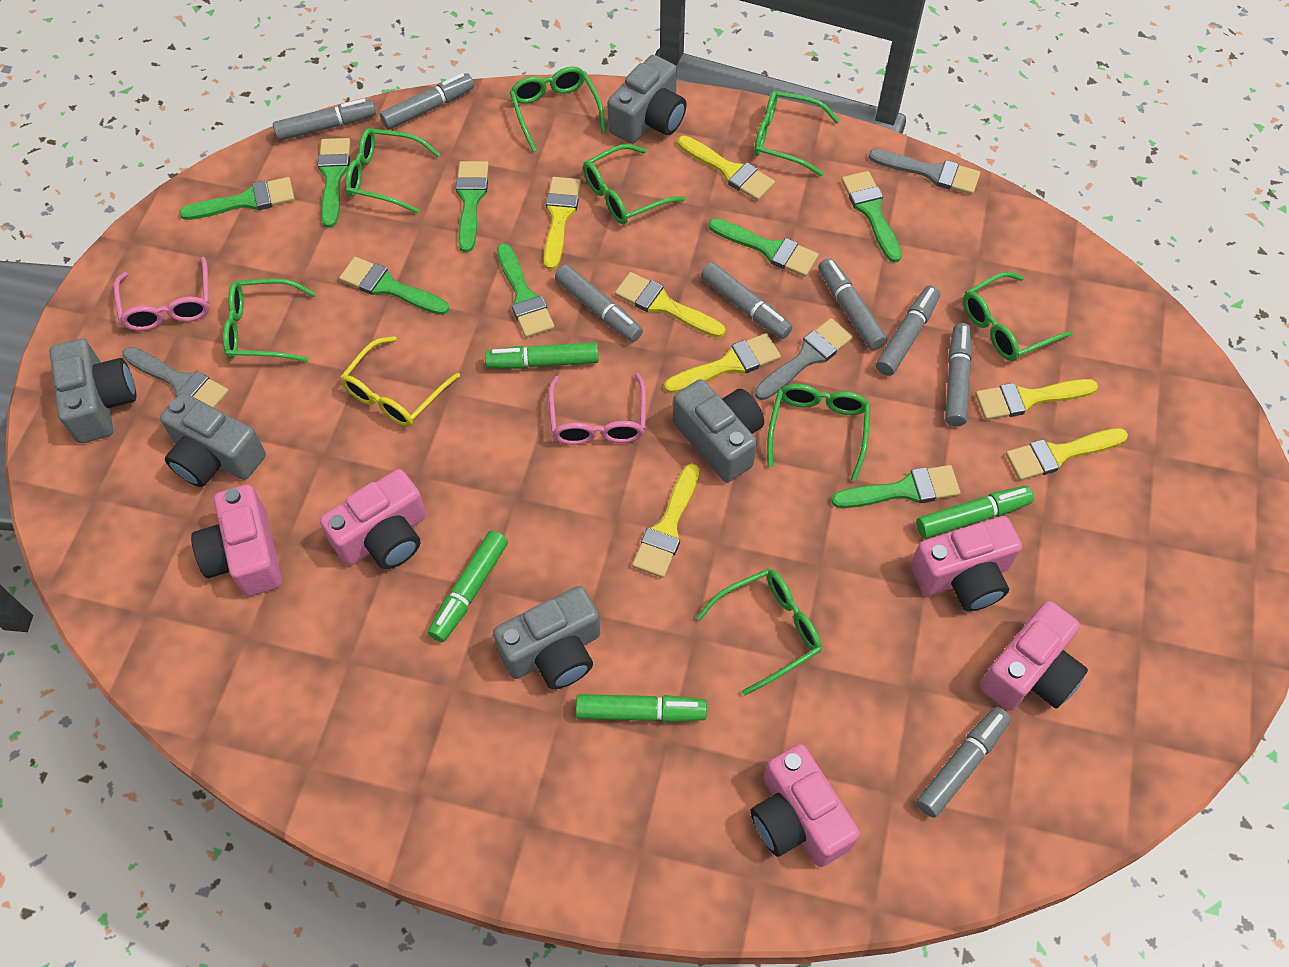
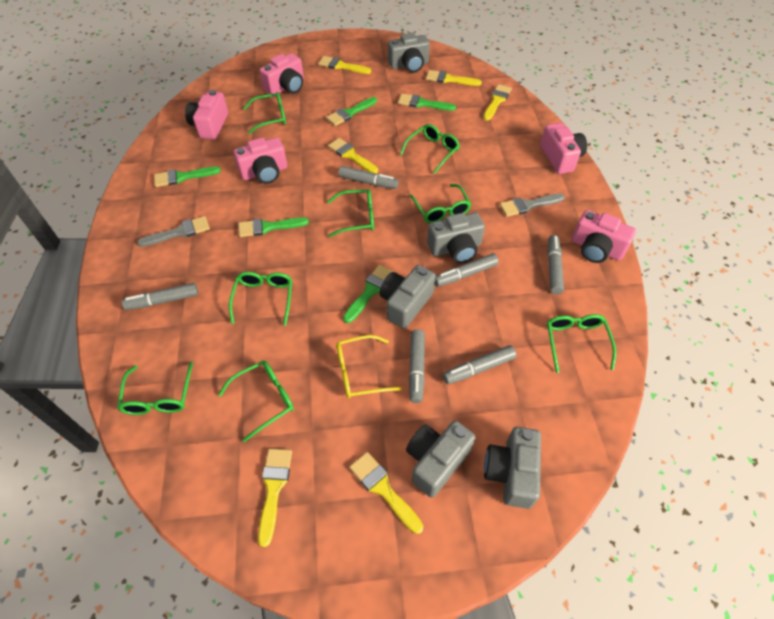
green brush: [179,177,295,220] [318,138,350,228] [339,257,449,315] [456,161,489,253] [497,243,555,338] [709,218,819,277] [831,465,961,508] [842,171,902,263] = 8 -> [154,166,221,187] [238,217,309,237] [326,97,377,126] [343,265,393,323] [398,94,456,111] = 5
green marker: [428,530,508,642] [485,342,599,369] [576,694,707,722] [916,486,1034,539] = 4 -> none = 0
grey brush: [122,347,229,408] [755,318,853,400] [869,149,980,195] = 3 -> [137,216,210,247] [499,194,565,217] = 2
grey marker: [273,98,376,141] [380,73,474,130] [555,264,643,342] [701,262,793,339] [818,258,888,350] [876,285,940,376] [916,707,1011,818] [945,323,972,426] = 8 -> [122,283,198,310] [339,166,399,189] [409,329,425,403] [435,253,499,287] [443,345,517,384] [547,235,564,294] = 6
pink glasses: [114,256,210,331] [548,373,646,445] = 2 -> none = 0
yellow brush: [544,177,581,270] [615,272,725,338] [632,463,699,578] [664,333,781,394] [678,136,775,201] [975,379,1098,420] [1006,428,1128,481] = 7 -> [258,449,292,547] [318,56,371,74] [328,138,378,174] [349,452,423,534] [426,70,482,86] [483,84,512,121] = 6

